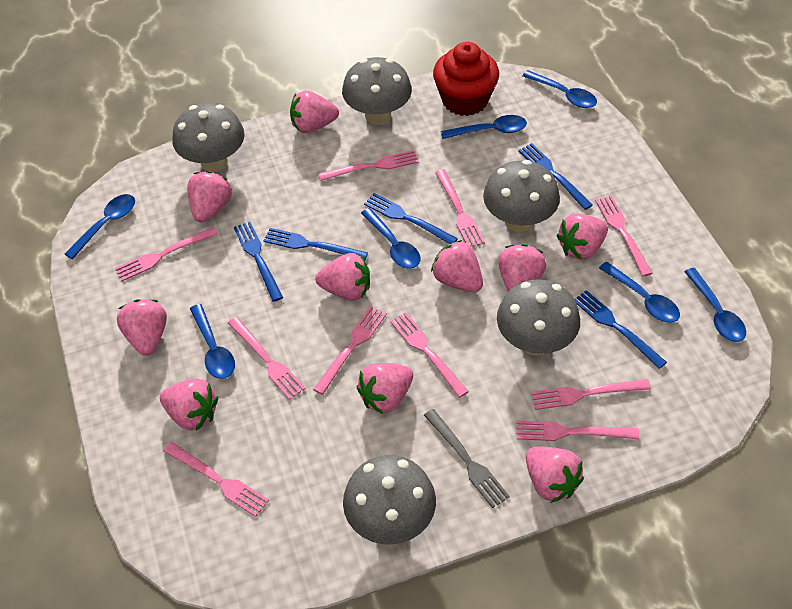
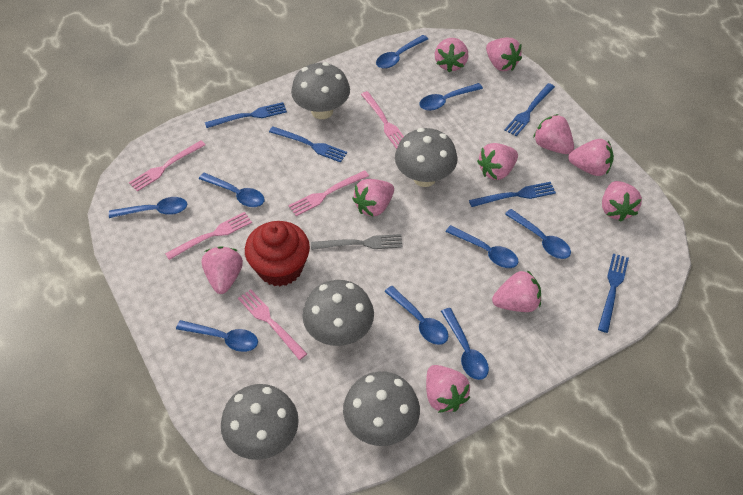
blue spoon: [65,194,135,259] [190,304,235,379] [361,208,421,269] [441,115,527,139] [523,70,597,108] [599,262,680,323] [684,268,746,342] = 7 -> [109,197,187,218] [176,320,258,352] [199,173,264,207] [376,35,428,69] [384,286,449,345] [419,83,483,111] [441,308,489,380] [446,225,518,268] [505,209,571,259] = 9
pink fork: [115,227,218,281] [163,442,269,517] [228,317,306,400] [313,306,387,395] [319,150,419,181] [390,312,469,398] [435,170,485,247] [516,421,640,441] [531,379,651,410] [595,196,652,277] = 10 -> [129,140,206,192] [165,212,252,260] [238,289,307,360] [288,170,369,216] [361,91,404,149] = 5

